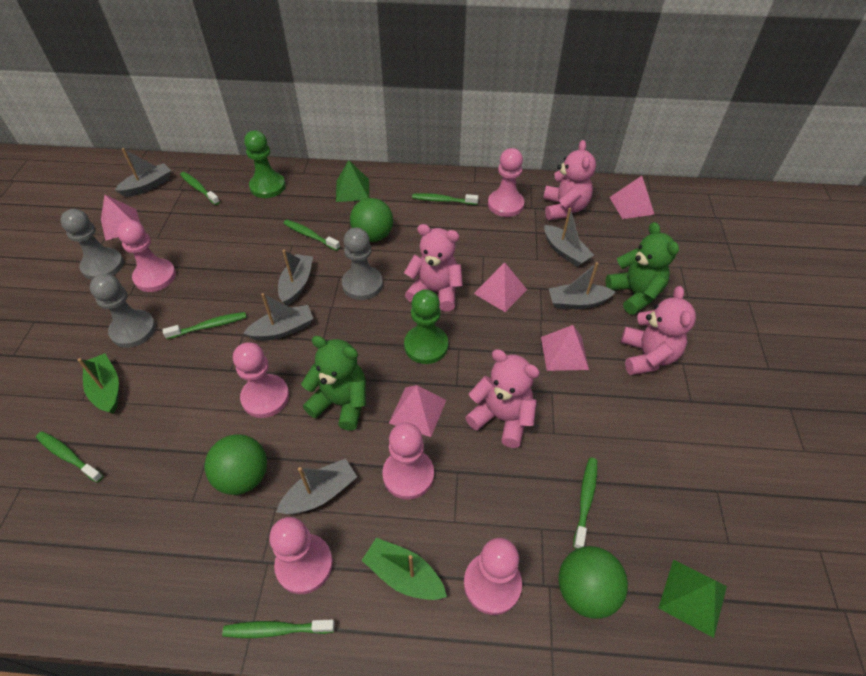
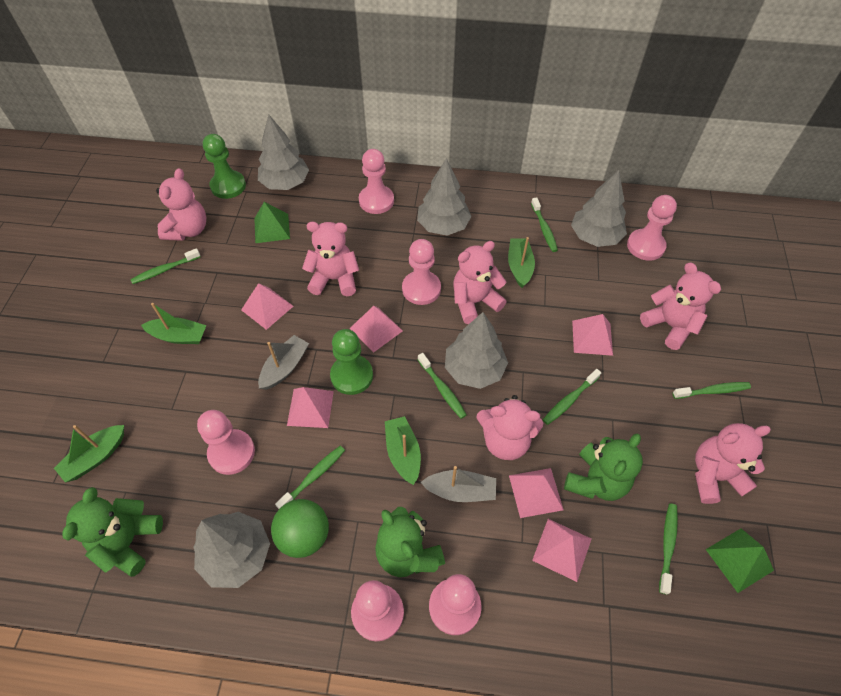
green ball: [204,434,267,495] [350,198,393,242] [558,546,628,619] = 3 -> [271,499,329,558] = 1
green boat: [78,353,119,414] [362,538,447,600] = 2 -> [54,425,124,483] [141,303,206,344] [385,416,421,485] [508,237,535,288] = 4
green teddy bear: [301,336,366,431] [606,222,679,315] = 2 -> [62,487,163,577] [375,507,445,577] [564,433,643,501] = 3
grey boat: [115,148,171,197] [243,293,314,341] [276,458,357,514] [278,250,313,306] [544,208,594,267] [549,262,616,309] = 6 -> [258,335,309,390] [420,466,496,502] = 2
grey pawn: [60,209,124,280] [90,274,156,348] [342,227,383,300] = 3 -> none = 0
grey tree: none = 0 -> [193,512,270,588] [258,114,309,190] [417,158,471,236] [445,312,508,389] [571,170,627,247] = 5
pink pyramid: [101,195,140,241] [389,385,446,437] [474,262,527,312] [541,325,589,371] [610,176,655,219] = 5 -> [241,283,293,330] [287,387,334,428] [350,306,403,352] [509,468,564,518] [532,519,591,582] [572,314,613,356] = 6
pink teddy bear: [404,224,463,311] [465,349,540,448] [543,140,596,220] [621,286,696,375] = 4 -> [156,168,206,241] [302,221,359,296] [453,241,507,324] [477,395,543,460] [640,262,721,350] [695,423,771,504] = 6

